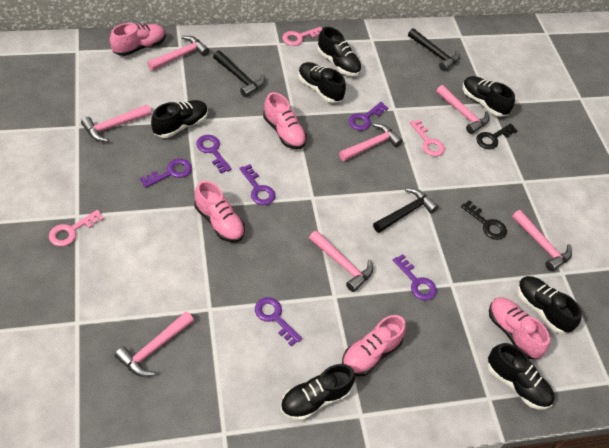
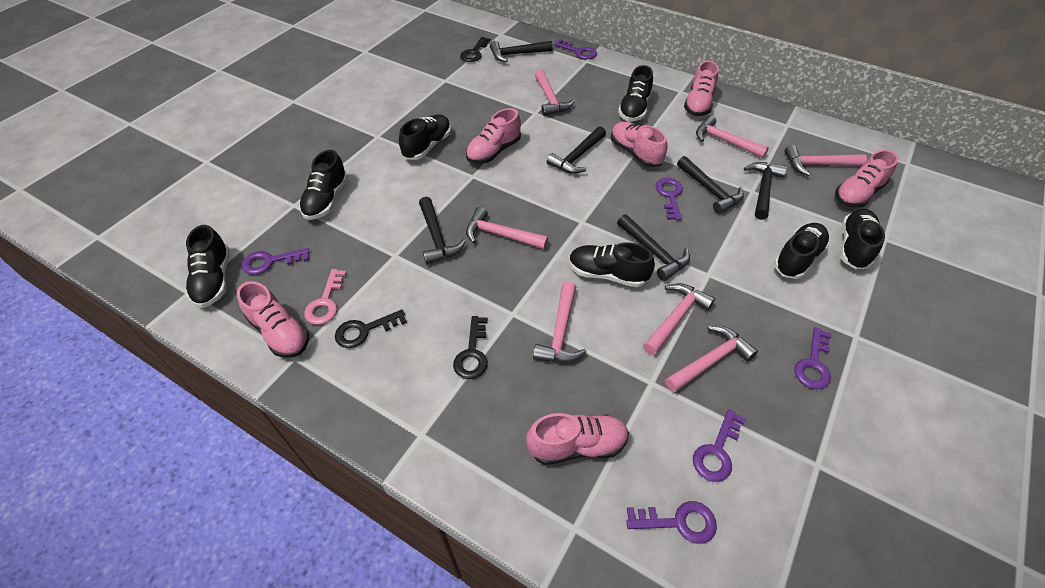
black hammer: [213,50,265,97] [373,188,438,233] [408,28,460,71] = 3 -> [419,197,466,264] [490,41,553,62] [547,126,606,174] [617,214,690,281] [677,156,744,214] [744,162,787,220] = 6
black key: [461,200,507,240] [476,124,518,149] = 2 -> [335,309,407,348] [453,316,488,379] [460,37,491,62] = 3
pink key: [49,210,104,246] [282,27,322,46] [410,119,445,156] = 3 -> [304,269,347,325] = 1
pink shoe: [110,23,166,56] [195,181,245,243] [263,92,307,149] [342,315,406,376] [489,297,550,359] = 5 -> [237,281,309,358] [466,108,521,164] [526,413,629,465] [611,121,667,167] [684,61,719,116] [835,150,898,208] = 6

